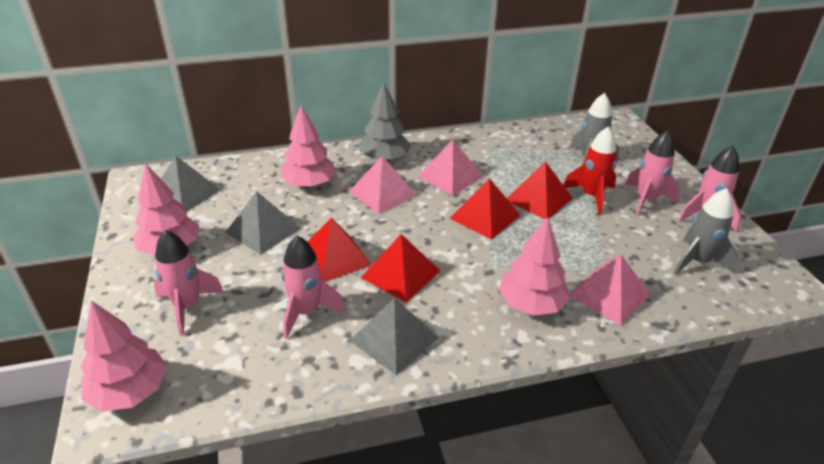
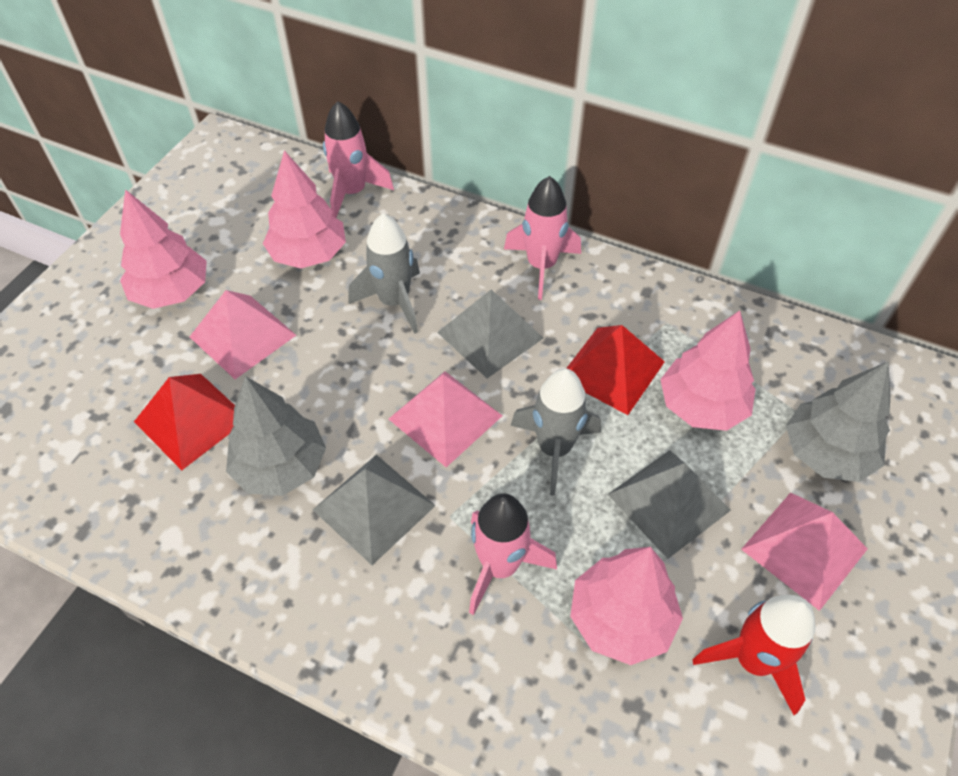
grey tree: [359,82,411,162] = 1 -> [226,376,326,496] [786,361,890,482] = 2
pink rocket: [154,230,224,336] [281,235,345,339] [625,130,680,216] [677,146,741,231] = 4 -> [323,101,394,218] [469,493,557,615] [504,176,581,300] = 3
red pyramid: [307,218,372,282] [361,234,440,303] [450,178,521,240] [506,161,573,220] = 4 -> [134,374,235,470] [566,325,665,415] = 2

